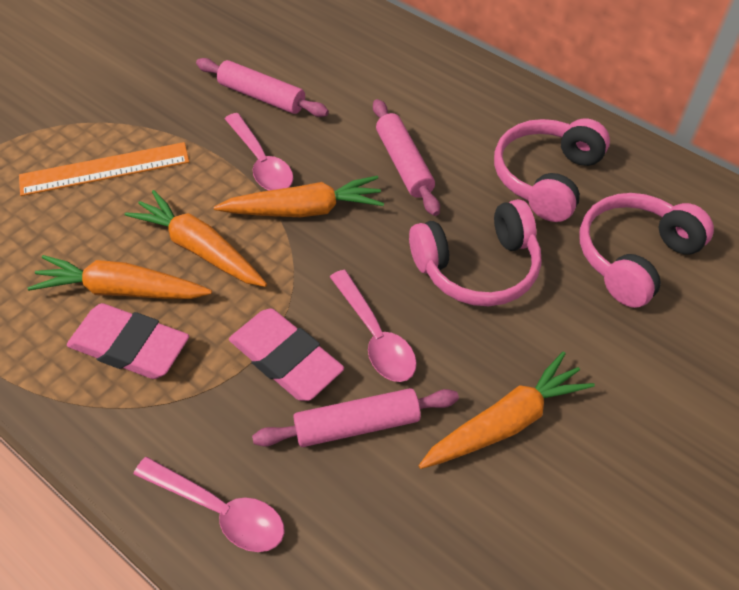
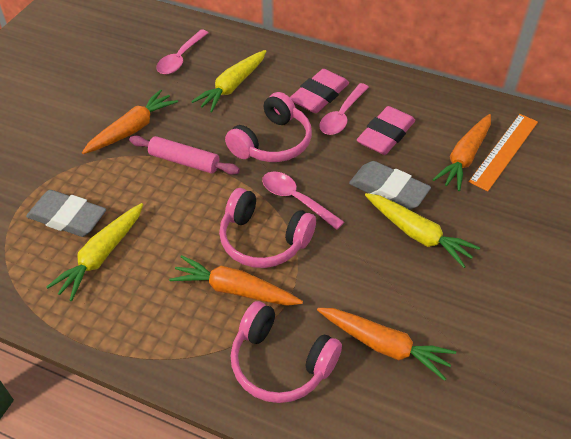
grey eraser: none = 0 -> [26,190,106,237] [349,161,431,210] = 2
pink rolling pin: [196,58,329,117] [252,388,459,447] [373,99,440,216] = 3 -> [129,136,240,175] = 1
yellow carrot: none = 0 -> [46,203,143,301] [191,50,266,112] [365,193,480,268] = 3

